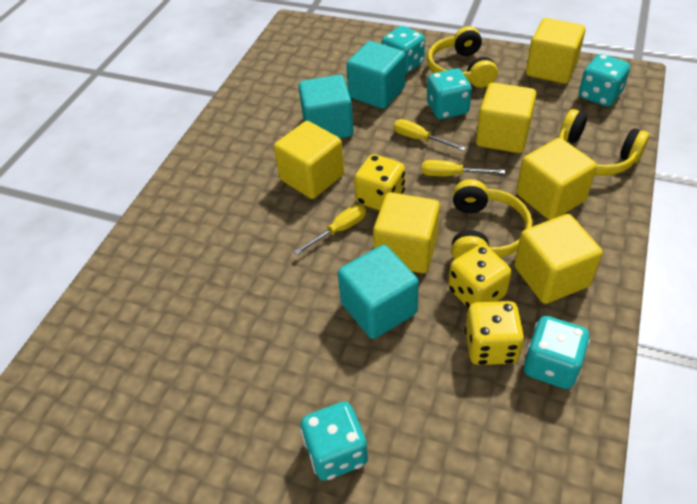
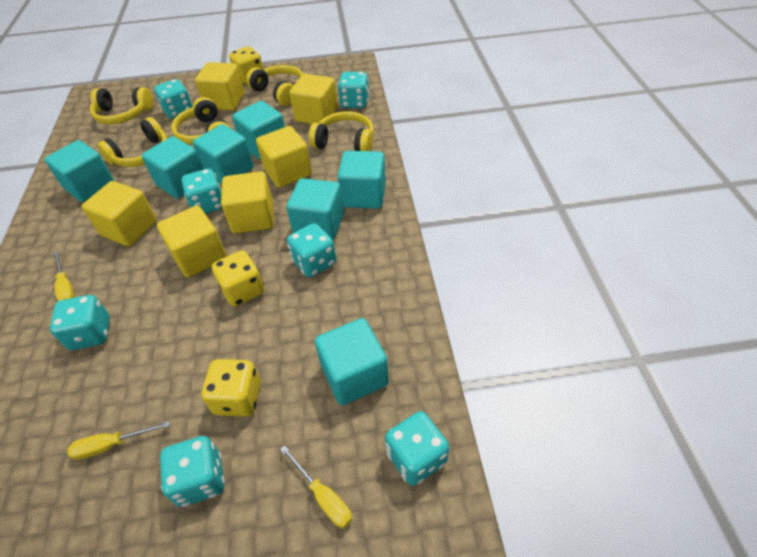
turquoise cube: [298,75,354,138] [338,245,419,339] [346,41,405,109] = 3 -> [45,140,114,202] [142,136,204,199] [193,124,254,184] [232,101,285,159] [286,178,344,240] [315,318,389,405] [337,151,386,209] = 7
turquoise dice: [300,402,368,481] [382,26,425,74] [427,68,472,119] [523,316,590,389] [579,54,630,107] = 5 -> [50,295,110,350] [154,79,193,119] [160,436,225,507] [181,169,222,214] [287,223,336,277] [338,72,369,108] [385,411,449,486] = 7
yellow headphones: [427,26,498,88] [451,179,532,259] [558,109,649,176] = 3 -> [90,87,153,124] [97,117,167,167] [171,97,230,144] [246,65,303,106] [309,111,374,151] = 5

